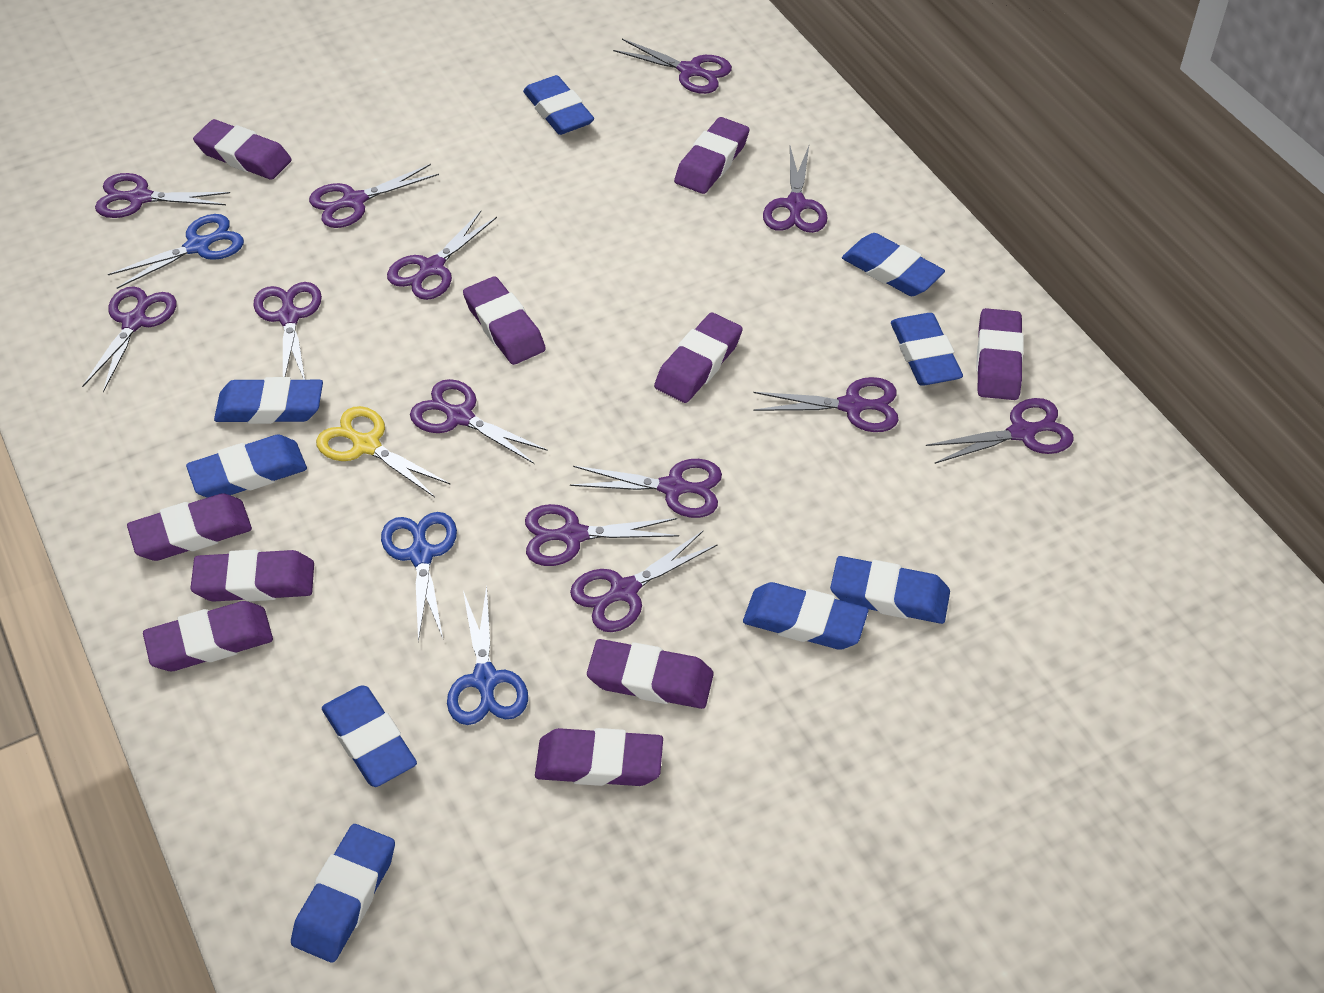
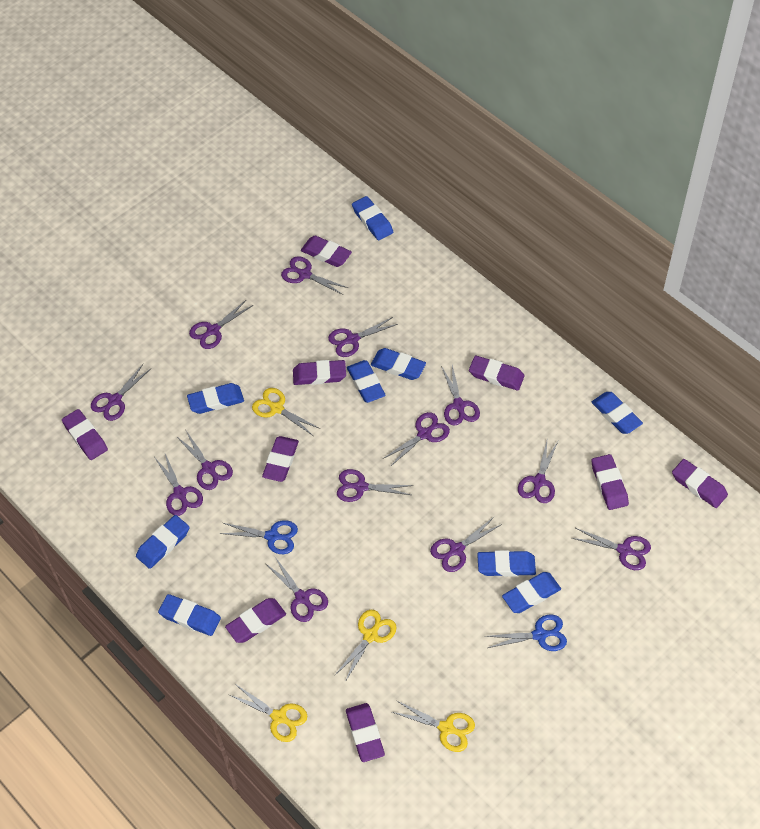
blue scissors: [108,214,244,289] [381,512,457,642] [447,586,528,725] = 3 -> [220,520,298,554] [485,614,567,651] = 2
purple eraser: [127,493,252,561] [143,601,273,671] [191,549,314,602] [193,119,292,180] [463,276,546,365] [535,728,663,786] [587,639,714,709] [654,313,742,403] [674,117,749,194] [976,308,1024,400] = 10 -> [62,409,108,460] [225,598,286,643] [262,436,299,482] [293,360,346,385] [301,236,352,267] [346,703,385,762] [469,356,525,390] [592,454,629,510] [672,459,728,508] = 9
yellow scissors: [316,406,450,497] = 1 -> [229,685,307,742] [252,388,320,436] [335,610,396,682] [392,700,475,752] = 4

